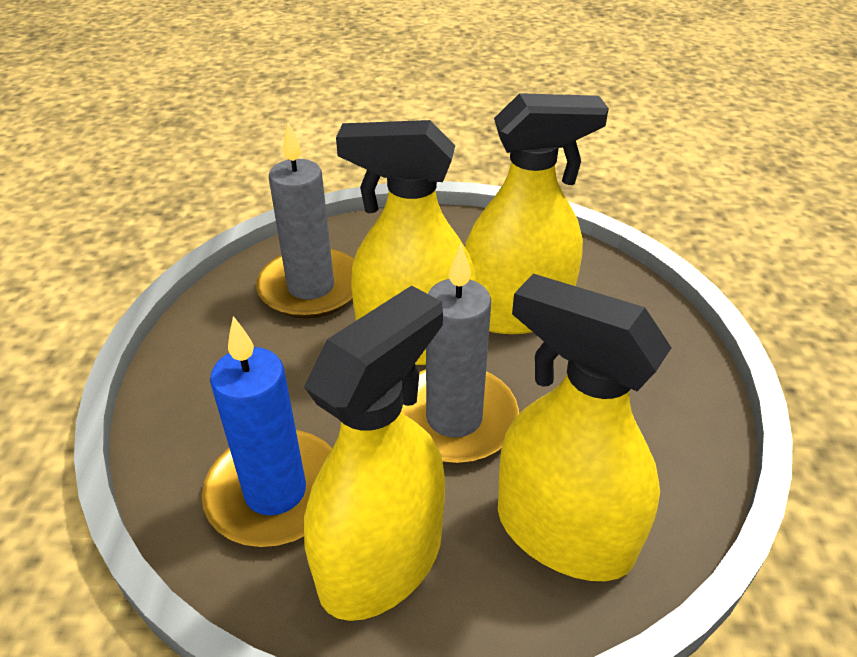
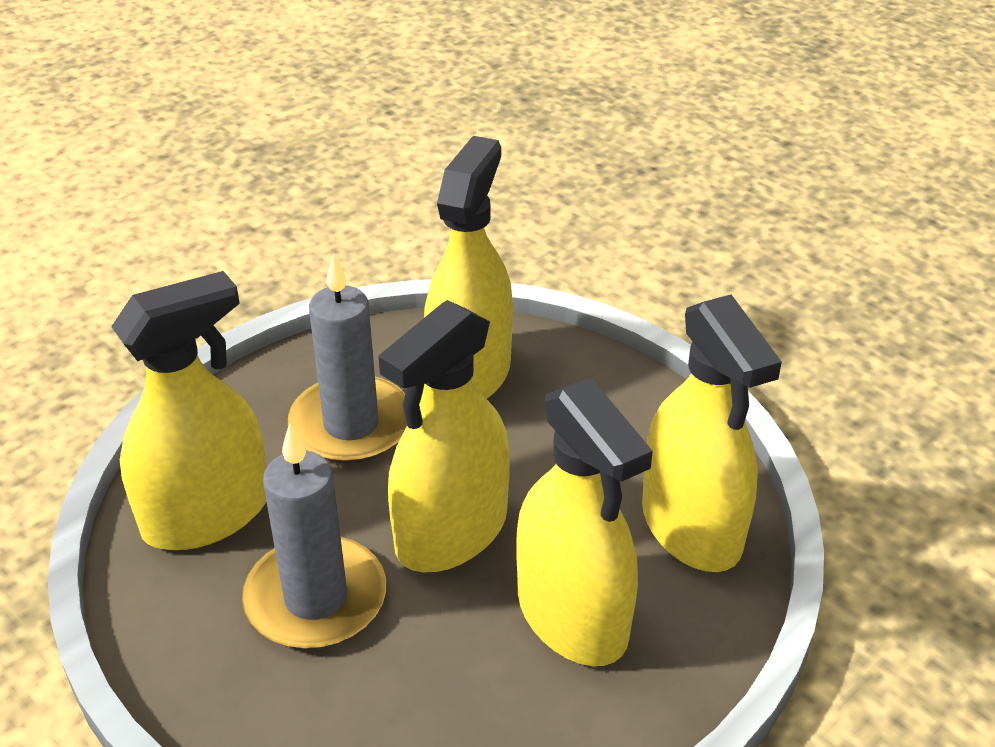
blue candle: [202,316,332,547] = 1 -> none = 0
yellow spray bottle: [304,286,445,621] [336,120,476,365] [465,93,609,334] [498,274,672,581] = 4 -> [111,271,266,550] [379,300,510,572] [424,136,513,399] [517,378,653,666] [642,294,782,572] = 5

